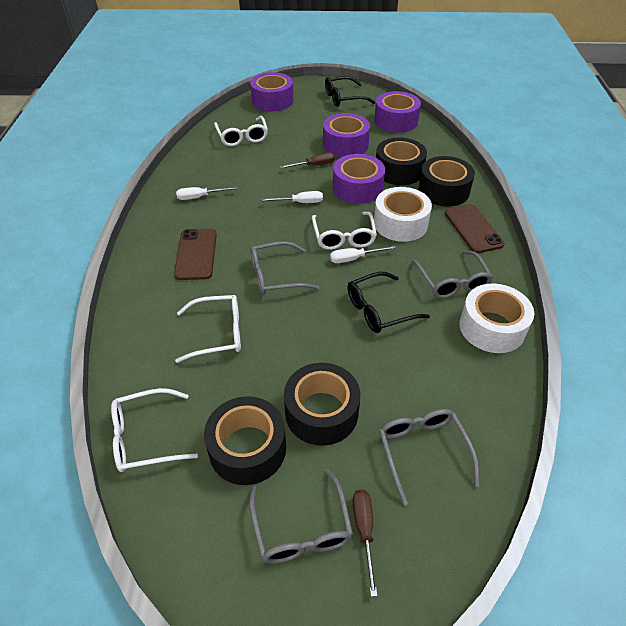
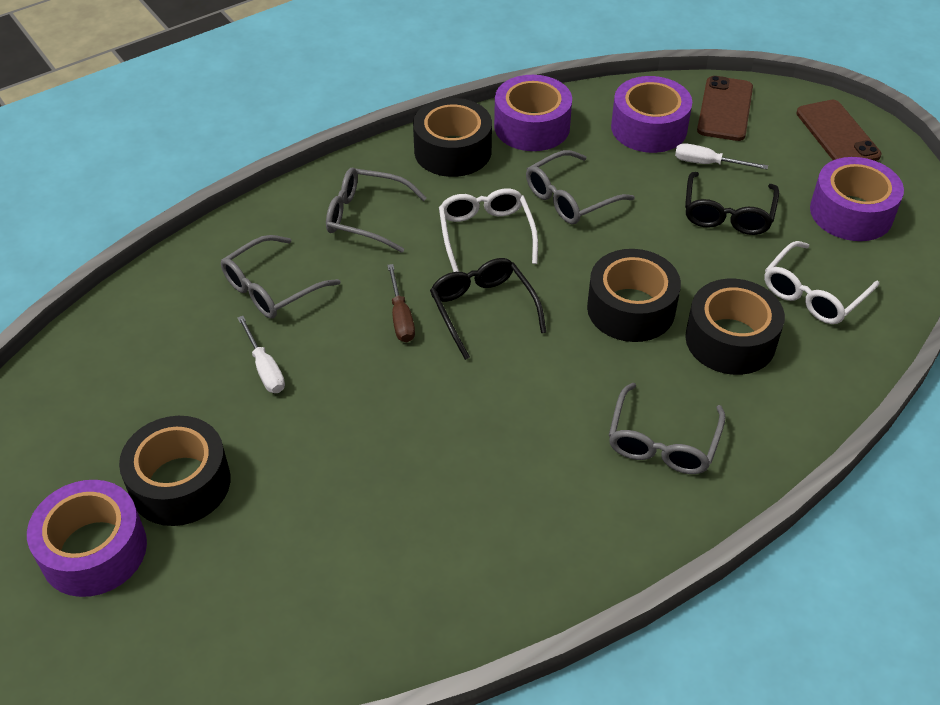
brown screwdriver: [280,152,335,169] [353,490,377,597] = 2 -> [387,264,415,342] = 1
white glasses: [111,388,198,472] [175,295,241,363] [214,116,268,146] [312,212,377,250] = 4 -> [439,188,538,272] [764,241,879,324] = 2
white screwdriver: [176,187,237,200] [262,191,323,203] [330,245,396,263] = 3 -> [237,316,285,393] [675,143,768,169] = 2
white tape: [374,187,432,242] [459,284,534,353] = 2 -> none = 0

